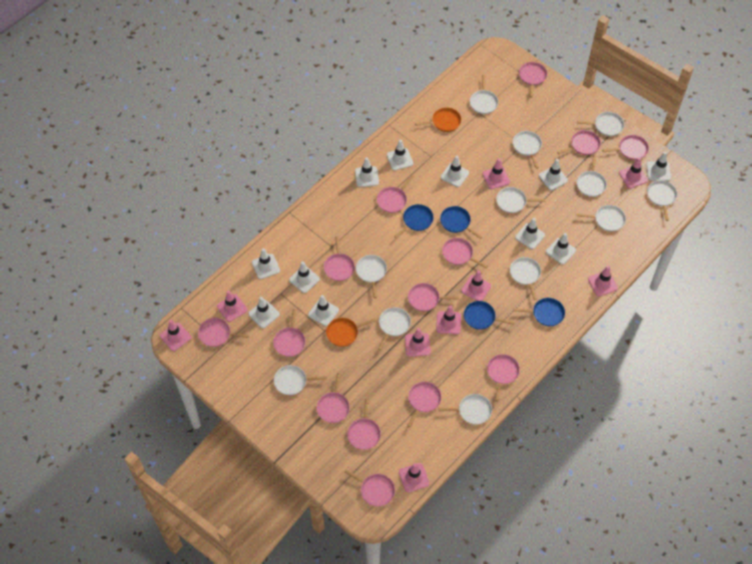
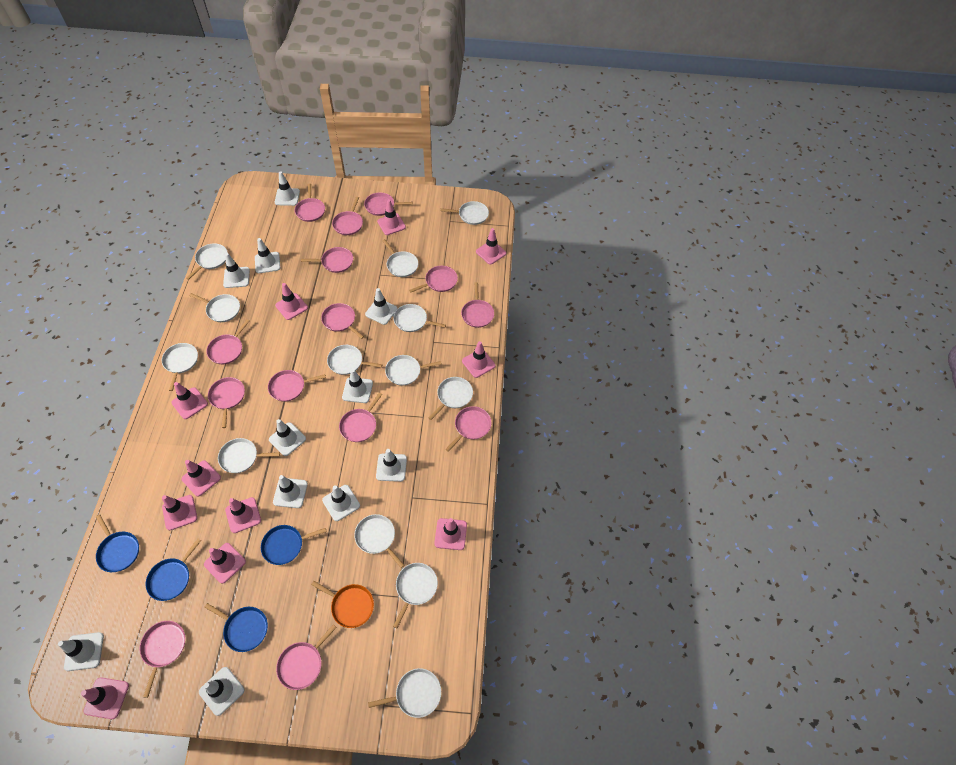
orange pan: [326,318,376,347] [415,107,461,132] = 2 -> [311,581,374,628] = 1
pink traffic cone: [160,320,191,351] [217,290,247,322] [399,463,430,493] [405,328,431,357] [436,305,461,334] [461,270,491,301] [483,158,510,189] [588,266,618,296] [619,157,648,188] = 9 -> [81,677,129,719] [162,495,197,530] [172,382,208,419] [182,460,221,496] [204,543,246,584] [225,497,261,533] [275,283,308,320] [377,199,406,235] [434,518,467,550] [462,341,495,378] [476,228,506,265] = 11
white pan: [274,365,327,395] [356,255,387,298] [378,307,411,350] [439,394,492,425] [470,75,498,114] [496,187,545,213] [510,257,541,300] [513,131,542,169] [577,112,624,136] [577,155,607,197] [577,205,626,231] [647,180,677,221] = 12 -> [162,343,198,391] [186,243,228,280] [189,293,240,322] [218,438,280,473] [327,345,382,375] [354,514,405,568] [368,668,441,718] [383,239,418,277] [385,355,442,386] [393,304,446,332] [393,563,438,628] [429,377,473,420] [440,201,489,225] = 13

